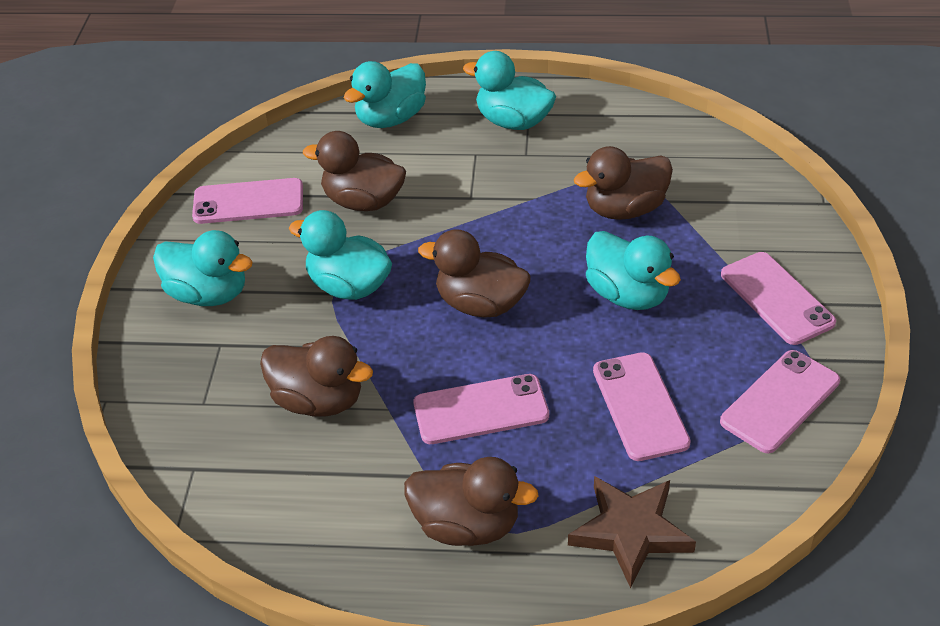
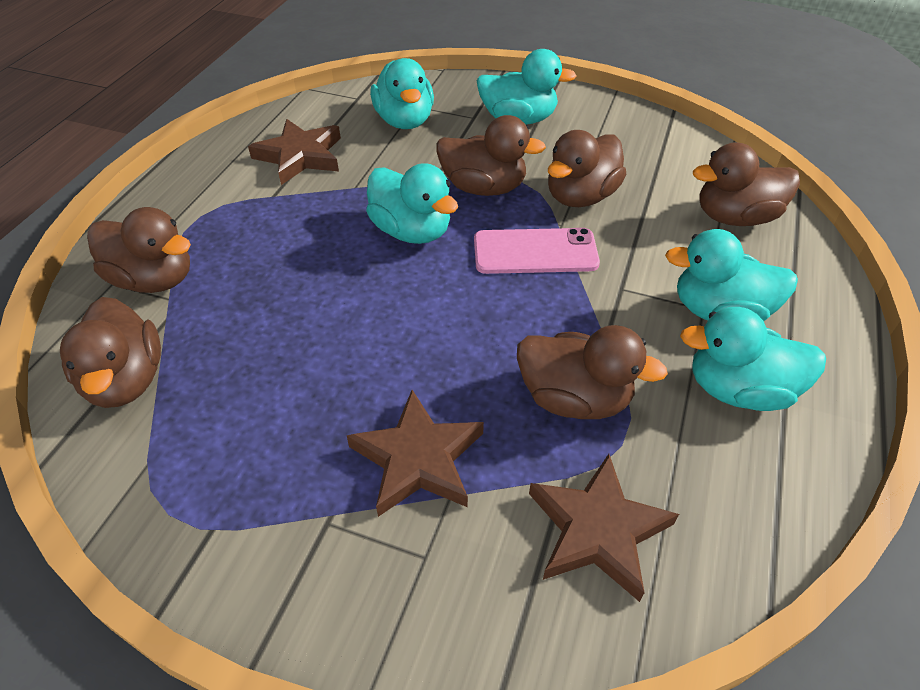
brown duck: [260,336,373,417] [303,131,406,211] [404,457,539,546] [418,229,531,318] [574,146,673,220] = 5 -> [60,297,161,408] [87,207,191,293] [436,115,546,196] [517,325,668,419] [548,130,626,207] [693,142,800,226] = 6
brown star: [568,476,696,589] = 1 -> [248,119,341,185] [346,390,484,517] [529,454,679,602] = 3
pink phone: [192,178,303,224] [413,374,549,444] [593,352,691,461] [720,350,840,453] [721,252,836,345] = 5 -> [474,228,600,274] = 1

